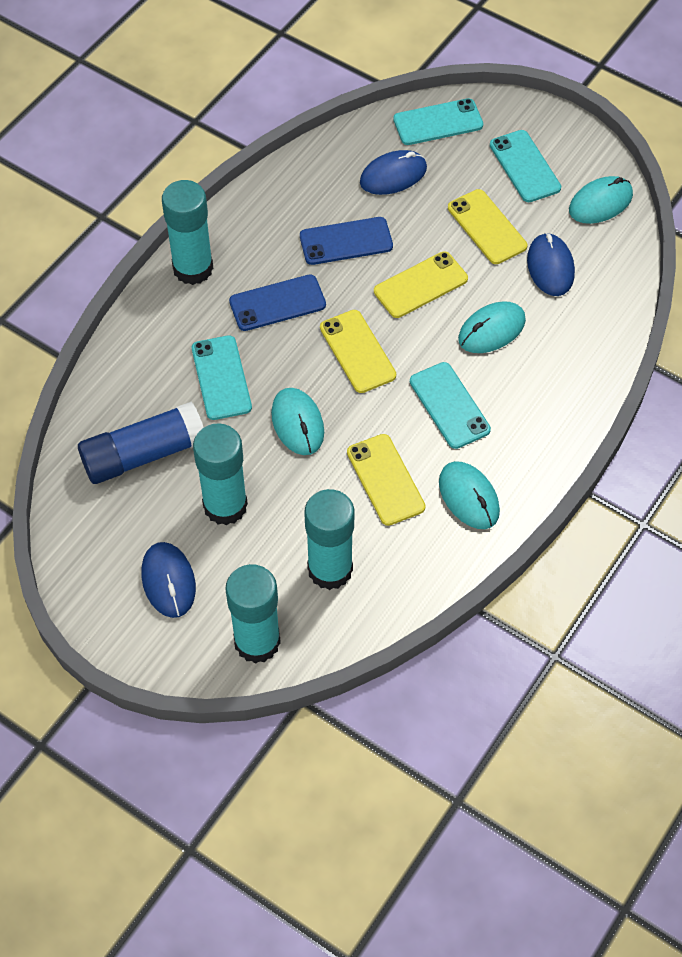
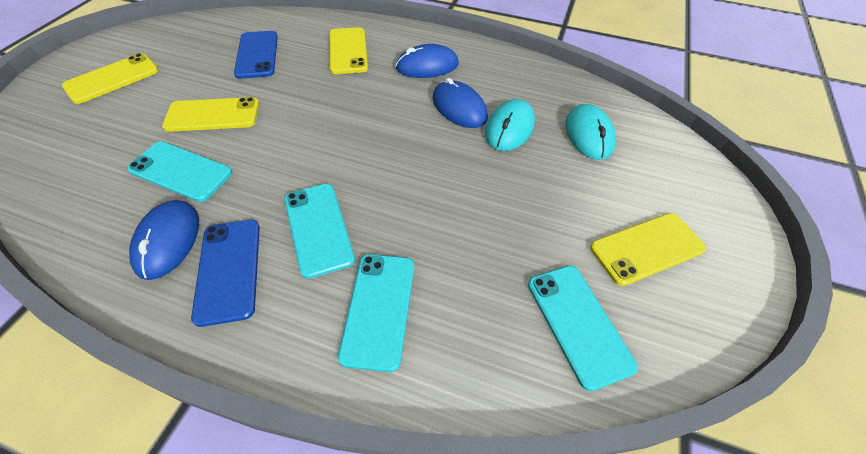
blue glue stick: [78,401,204,484] = 1 -> none = 0
turquoise glue stick: [162,180,214,285] [193,423,248,526] [225,564,281,664] [304,489,355,590] = 4 -> none = 0
turquoise mouse: [271,388,324,455] [439,461,500,529] [458,301,526,353] [569,176,633,224] = 4 -> [485,99,535,151] [565,104,616,160] = 2

